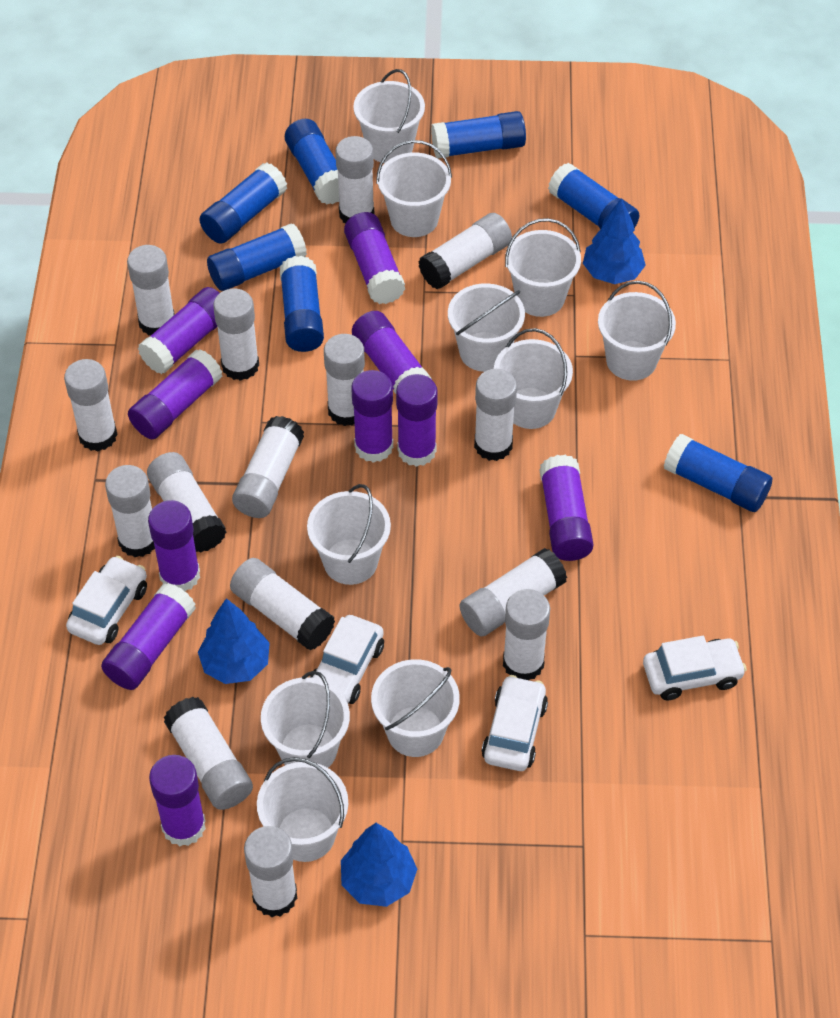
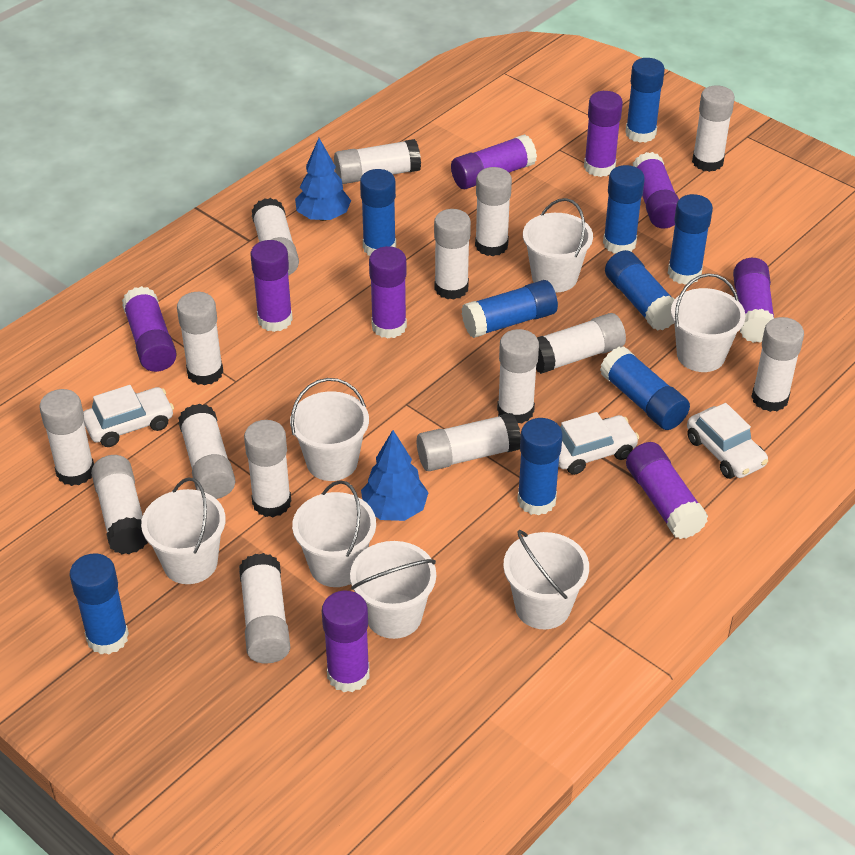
blue glue stick: [199,162,287,244] [207,223,307,291] [280,256,324,352] [285,119,339,204] [431,111,526,159] [548,163,639,229] [664,434,772,512] = 7 -> [69,553,129,654] [360,169,396,256] [462,280,558,338] [517,418,563,516] [600,346,690,430] [603,165,645,253] [605,250,675,331] [625,58,665,143] [668,194,713,285] = 9
blue tree: [198,598,270,684] [341,823,417,907] [583,198,646,284] = 3 -> [295,138,351,221] [361,430,429,521] = 2
purple glue stick: [101,583,196,690] [128,349,222,439] [138,287,220,374] [148,500,200,591] [149,755,206,846] [344,212,405,304] [351,370,393,463] [352,311,432,394] [396,374,438,467] [539,455,594,561] = 10 -> [122,286,177,372] [250,240,293,332] [322,591,370,692] [369,246,407,339] [451,134,537,189] [584,91,623,177] [626,442,708,539] [633,152,679,229] [733,258,774,343] = 9
white bucket: [257,757,348,862] [261,671,350,768] [307,484,391,585] [353,69,425,163] [371,659,460,757] [376,140,452,237] [448,283,525,372] [494,328,573,429] [505,218,581,317] [598,281,676,381] = 10 -> [141,477,226,584] [290,378,369,481] [292,480,376,587] [350,541,436,639] [503,530,589,629] [523,198,593,292] [671,273,745,372] = 7
white car: [66,556,147,645] [310,615,384,704] [482,675,548,771] [643,636,747,701] = 4 -> [83,385,174,447] [559,412,639,475] [687,403,768,479] = 3

